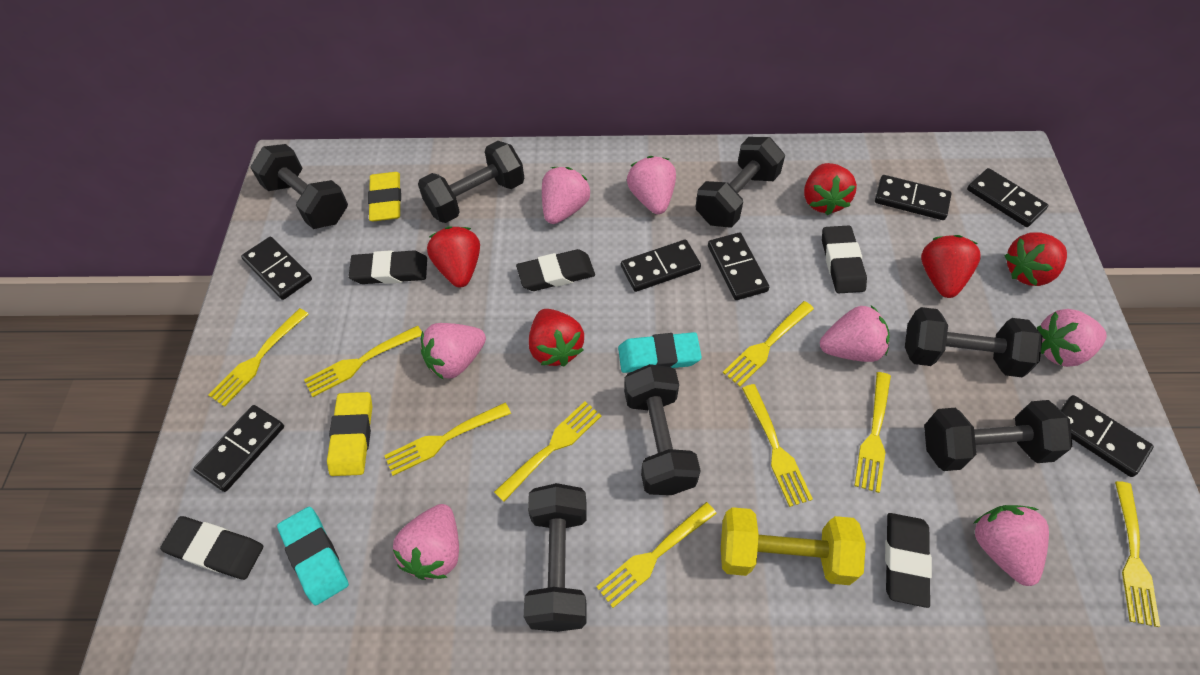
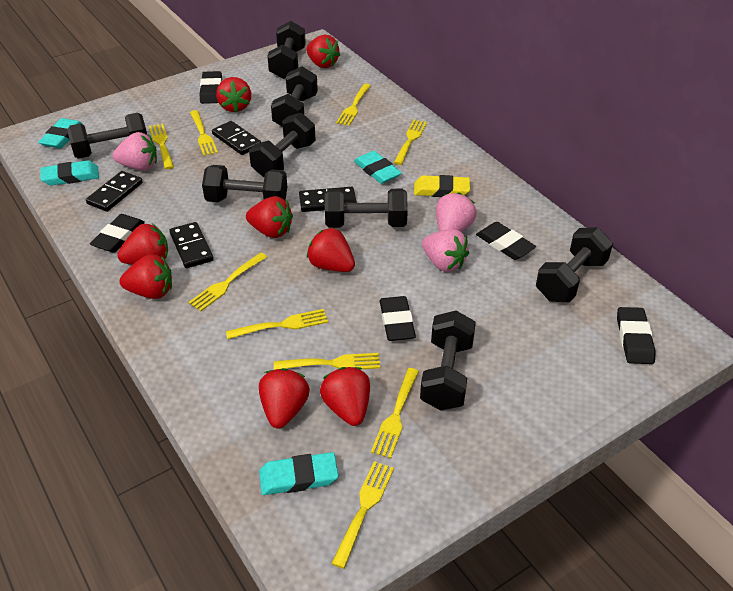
black domino: [193,405,284,492] [241,237,312,300] [621,240,701,292] [708,233,769,300] [875,175,952,220] [967,168,1049,227] [1060,395,1154,477] = 7 -> [86,171,143,212] [169,222,214,268] [212,121,261,155] [299,187,357,212] = 4
black dumbbell: [250,144,348,229] [418,141,524,223] [524,483,587,632] [624,364,701,495] [696,137,785,227] [905,307,1043,377] [924,400,1072,471] = 7 -> [67,113,147,159] [202,165,287,202] [249,113,316,177] [267,21,306,79] [271,66,318,127] [325,189,408,228] [420,310,476,410] [536,227,613,302] = 8
pink strawberry: [393,504,459,580] [421,323,486,380] [542,167,590,224] [627,156,676,214] [820,305,889,362] [973,505,1049,586] [1037,309,1107,367] = 7 -> [112,132,157,170] [422,229,469,272] [436,192,477,232] = 3
red strawberry: [427,226,480,287] [529,309,584,367] [804,163,857,215] [921,235,981,298] [1004,232,1067,286] = 5 -> [117,224,168,265] [120,254,172,299] [216,77,251,113] [246,196,293,238] [259,368,310,428] [306,35,340,68] [307,228,355,272] [320,367,370,426] = 8
turquoise eraser: [277,507,349,605] [618,332,702,373] = 2 -> [38,118,83,148] [41,160,99,186] [259,452,338,495] [354,151,402,184] = 4
yellow dumbbell: [721,507,866,585] = 1 -> none = 0
yellow eraser: [327,392,373,476] [368,172,401,221] = 2 -> [414,175,470,197] = 1

